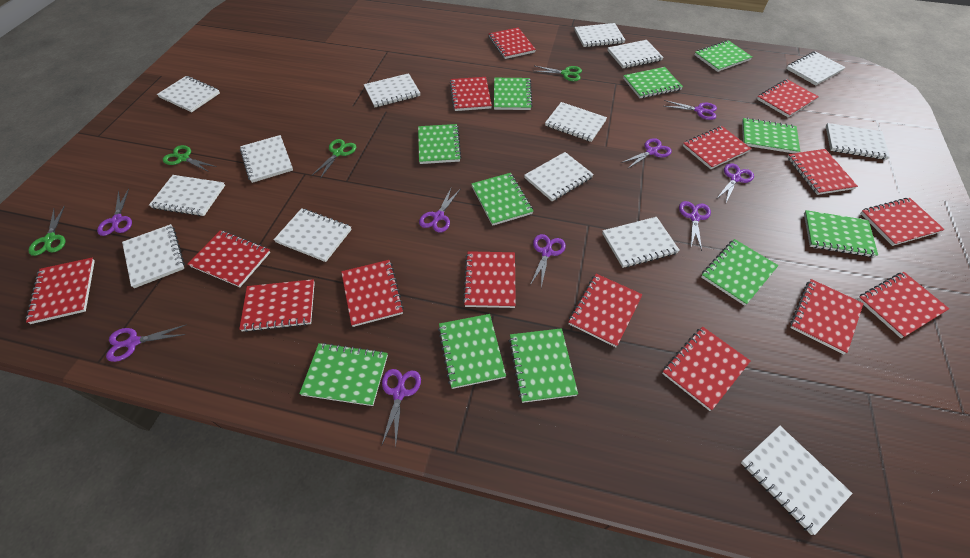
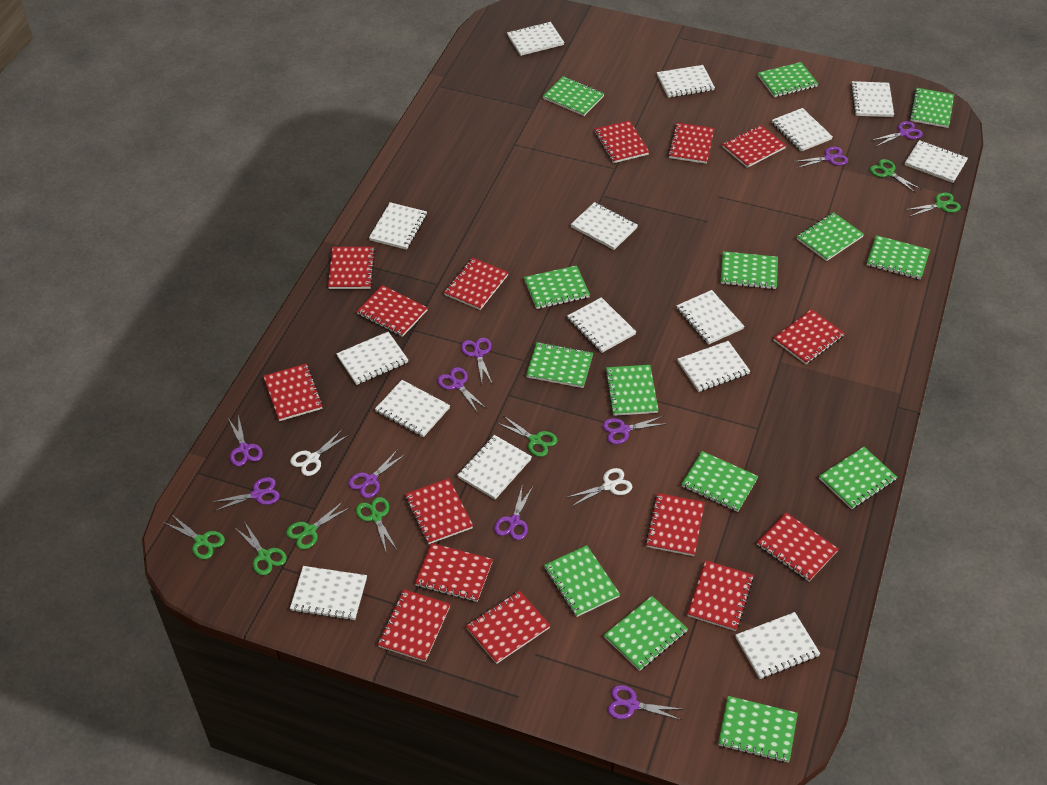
green notebook: [299,343,388,406] [418,124,462,164] [438,314,506,389] [471,173,533,226] [494,78,532,110] [509,328,578,403] [623,67,683,98] [695,40,752,72] [701,239,778,306] [742,118,800,153] [804,210,878,258] = 11 -> [524,265,590,309] [526,342,593,388] [543,76,604,116] [544,545,620,617] [604,596,688,671] [605,365,659,416] [682,451,758,512] [718,696,798,763] [721,251,778,289] [758,62,818,97] [797,212,864,261] [819,447,897,509] [867,235,930,280] [909,88,954,128] = 14
green scissors: [28,206,65,256] [163,145,216,172] [312,139,356,179] [534,66,582,81] = 4 -> [163,514,225,560] [235,521,287,575] [286,502,349,549] [356,497,397,551] [497,416,558,457] [870,159,922,193] [905,193,961,217] = 7
purple scissors: [97,189,132,236] [106,324,187,362] [381,369,421,447] [419,186,460,233] [530,234,566,288] [621,138,672,169] [664,100,717,120] [679,201,711,251] [717,163,754,203] = 9 -> [213,477,280,511] [228,415,263,466] [348,449,406,498] [437,367,487,413] [461,338,492,383] [494,484,533,540] [602,416,668,444] [608,685,681,720] [793,147,848,168] [871,121,923,146] = 10
white notebook: [122,224,185,288] [149,175,225,216] [157,76,220,112] [240,135,293,183] [274,208,352,262] [364,73,420,107] [524,152,594,201] [545,102,607,142] [574,23,625,47] [602,217,680,268] [607,40,664,68] [741,426,853,535] [786,51,846,86] [826,123,890,160] = 14 -> [290,566,367,621] [336,332,408,385] [369,202,427,250] [375,380,450,437] [457,435,532,499] [507,22,564,56] [567,297,636,353] [570,202,638,250] [657,65,715,98] [676,290,744,345] [677,341,750,392] [735,612,820,679] [772,108,833,152] [851,81,894,117] [905,140,968,183] = 15
white scissors: none = 0 -> [290,430,350,476] [568,468,632,506] = 2

